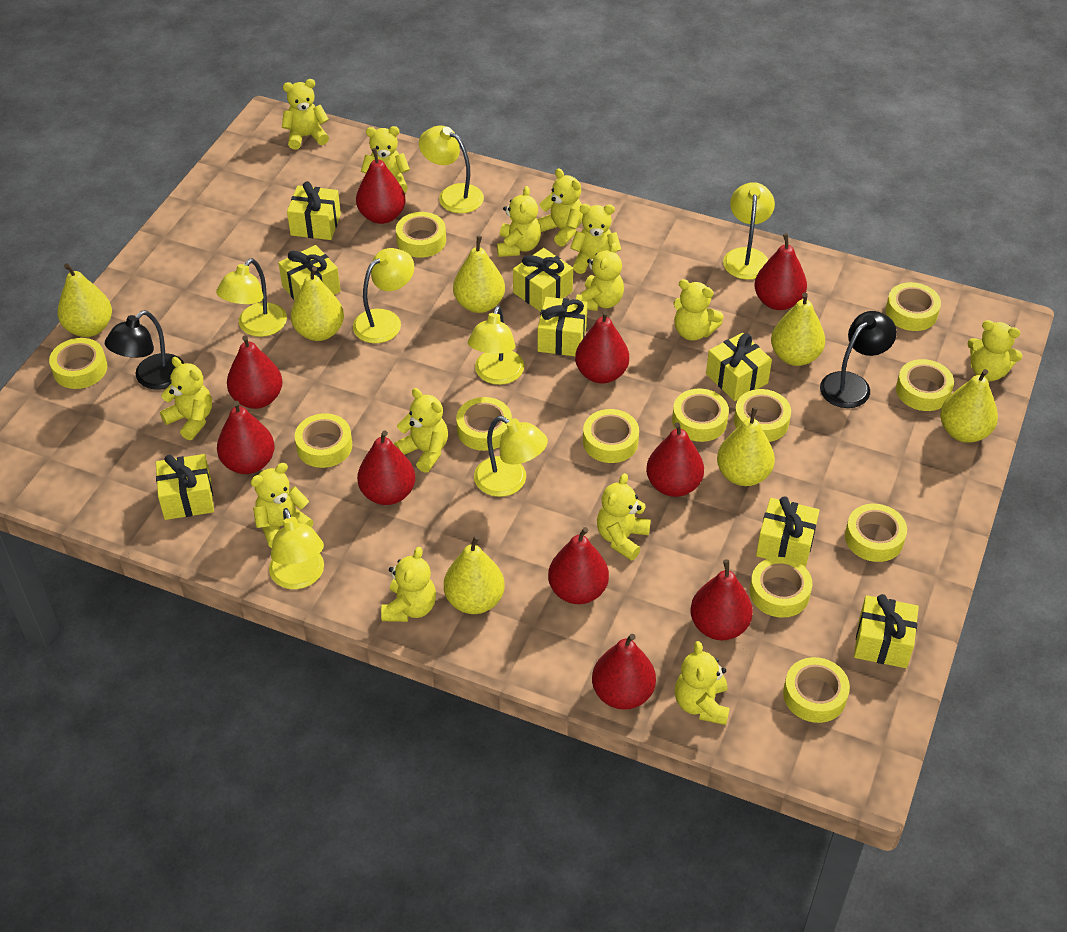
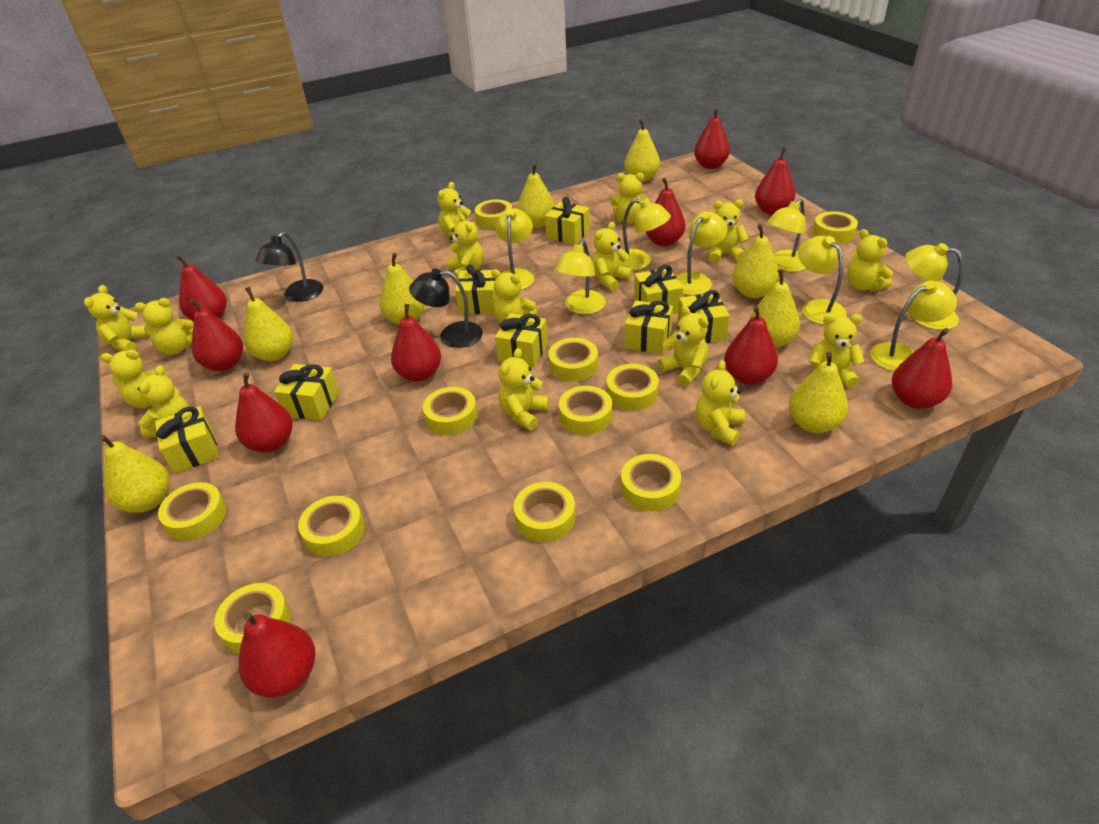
yellow lamp: [216,258,287,337] [269,508,324,589] [353,248,414,343] [419,125,484,213] [468,305,524,385] [474,416,548,497] [723,182,775,280] = 7 -> [496,208,534,290] [555,240,606,314] [619,198,671,270] [676,211,728,295] [767,199,807,272] [798,236,847,325] [870,280,957,371] [905,243,963,330] = 8
yellow pear: [58,263,112,337] [291,266,344,341] [444,535,505,614] [453,236,505,313] [717,407,775,486] [771,292,825,366] [940,369,998,443] = 7 -> [99,435,170,513] [243,287,293,361] [379,253,425,325] [517,163,555,228] [624,119,660,182] [733,224,779,298] [749,269,800,348] [789,352,848,433] = 8
yellow tape: [49,338,107,389] [295,413,352,468] [396,212,446,258] [456,397,512,451] [583,409,639,463] [672,388,729,442] [734,389,791,442] [750,557,812,618] [783,657,850,723] [845,504,907,562] [886,282,941,331] [896,359,954,411] = 12 -> [158,482,227,541] [214,583,291,654] [298,496,365,556] [423,387,478,435] [475,199,512,229] [514,482,575,542] [548,338,598,381] [559,386,612,435] [606,364,659,411] [621,454,681,511] [813,211,858,244] = 11
yellow teddy bear: [160,357,212,440] [251,463,313,548] [282,79,329,149] [361,126,410,193] [381,547,436,622] [394,388,448,473] [497,186,541,257] [537,168,583,247] [570,204,621,274] [576,243,624,311] [597,473,651,561] [673,279,724,341] [675,641,730,725] [967,320,1023,381] = 14 -> [84,285,148,351] [101,350,172,408] [135,298,194,355] [137,365,189,438] [437,182,477,239] [447,214,484,278] [491,269,539,324] [499,348,549,431] [592,222,633,291] [610,173,648,224] [658,306,708,386] [695,360,745,446] [709,200,749,263] [809,314,865,388] [847,229,893,291] = 15

